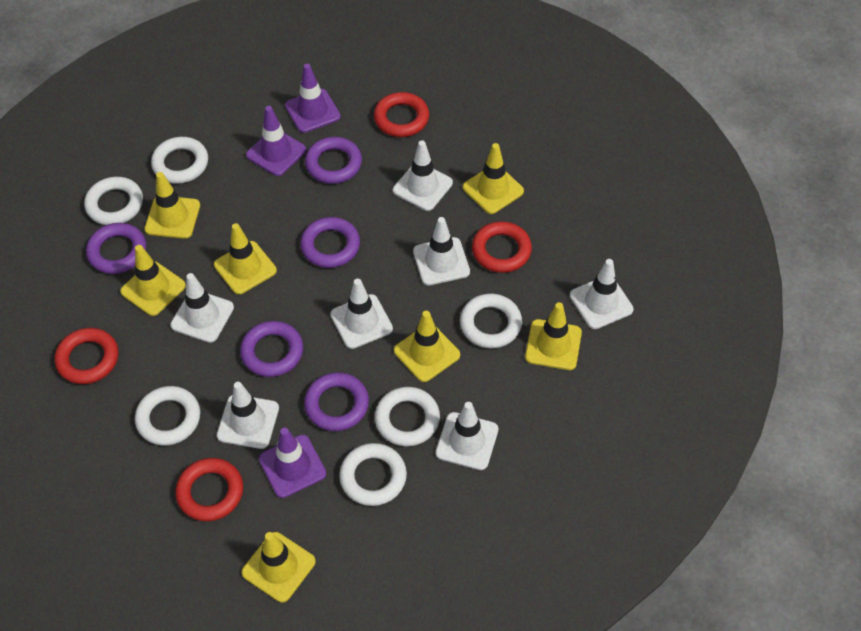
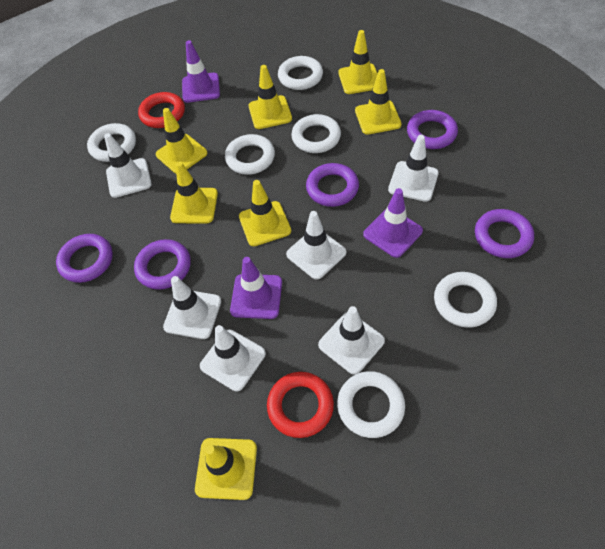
red ring: [55,328,118,384] [175,458,243,521] [374,92,429,137] [472,222,532,273] = 4 -> [138,92,185,128] [267,372,334,438] = 2
white traffic cone: [170,273,234,343] [217,382,279,449] [331,279,393,349] [393,140,453,211] [413,217,470,285] [436,402,498,470] [570,259,634,329] = 7 -> [104,133,152,198] [163,276,221,339] [200,325,266,391] [286,211,346,279] [318,306,385,375] [388,135,439,202] = 6

